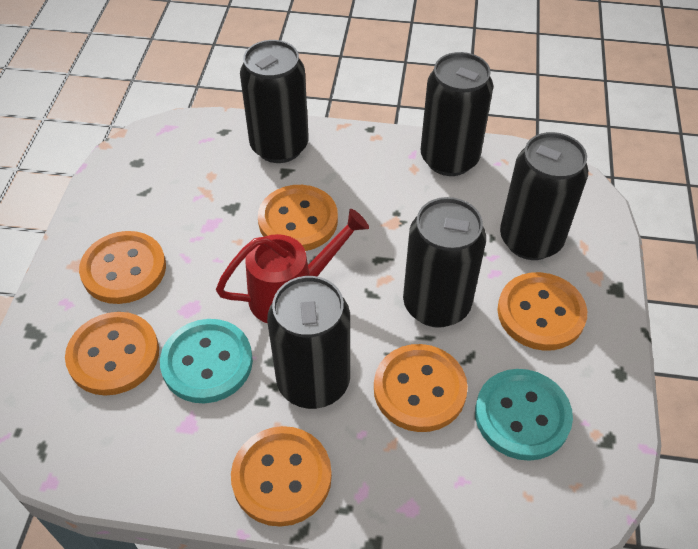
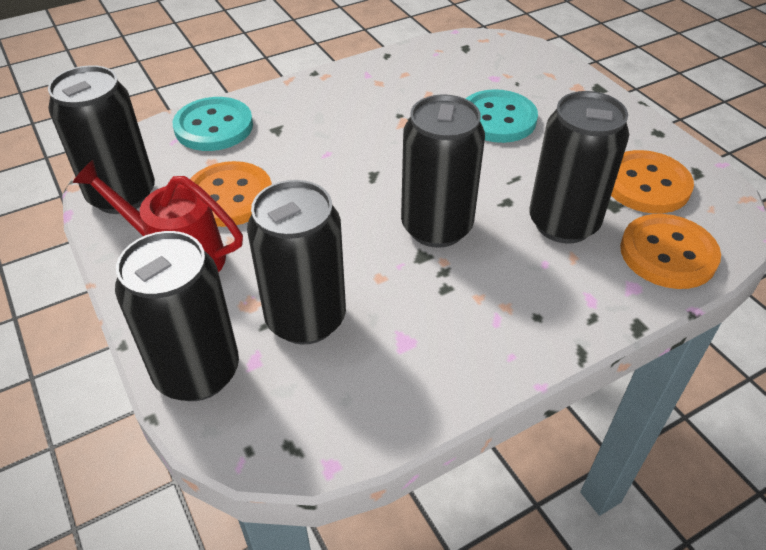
orange button: [65,312,159,396] [79,231,166,304] [231,426,332,527] [258,185,338,251] [374,344,468,432] [497,272,587,351] = 6 -> [190,161,272,227] [611,150,694,213] [620,214,721,289] = 3

